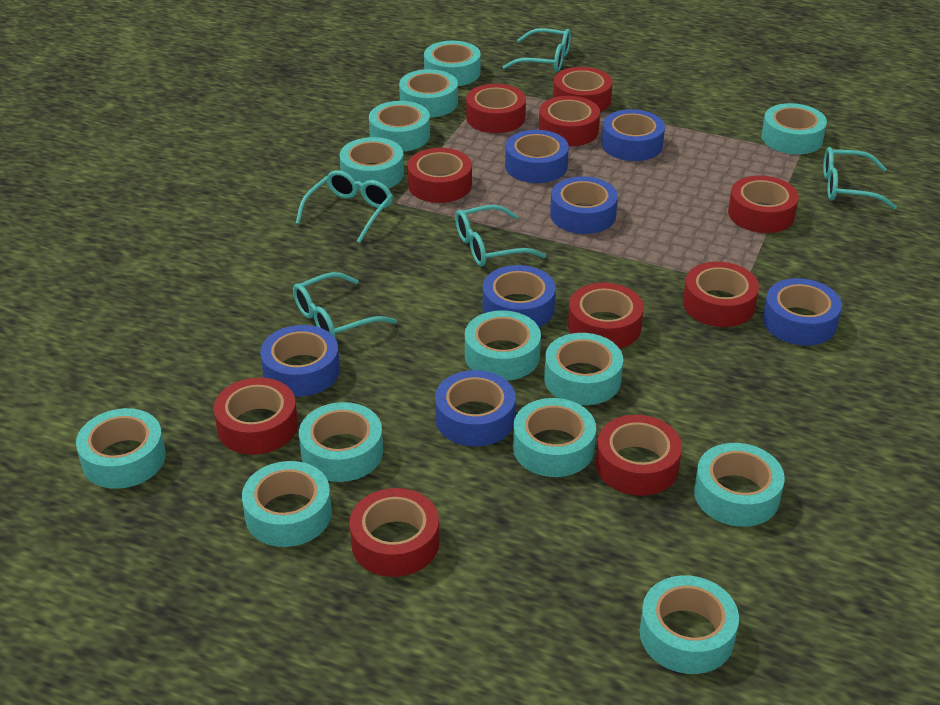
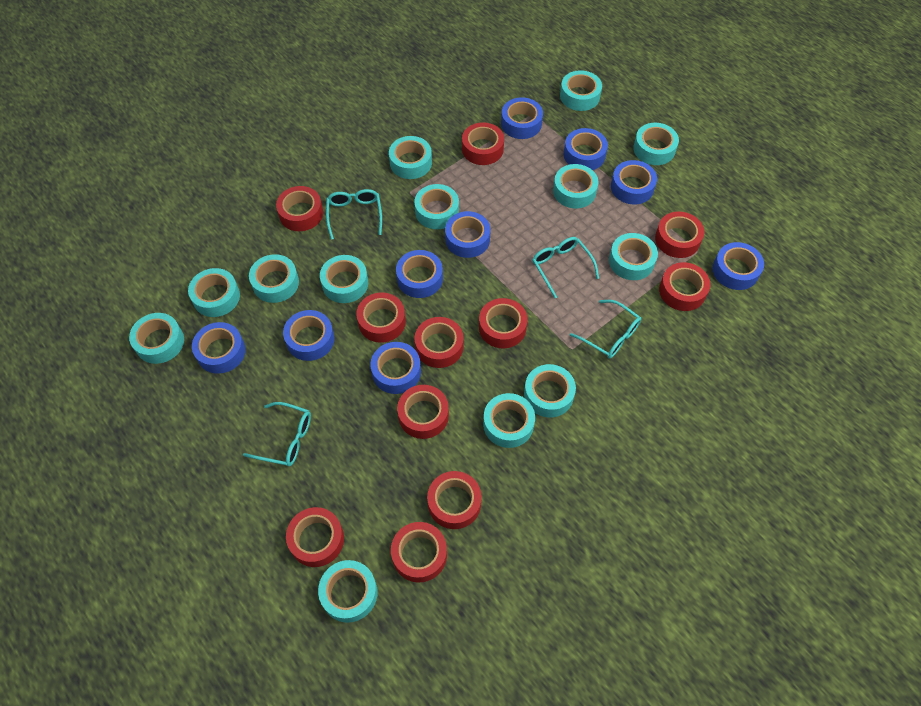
blue tape: [260,325,340,397] [435,370,516,447] [483,265,556,327] [505,130,569,183] [550,176,618,234] [602,109,665,161] [763,278,842,346] = 7 -> [192,322,246,374] [283,310,334,361] [370,342,421,394] [396,250,443,298] [445,211,490,258] [501,97,543,139] [564,128,608,170] [611,160,657,205] [713,242,764,290] = 9
red tape: [214,377,298,455] [349,488,439,577] [407,148,472,203] [466,84,526,133] [539,96,600,146] [553,67,612,112] [568,283,644,349] [596,415,682,496] [683,262,759,327] [728,175,799,233] = 10 -> [276,186,323,231] [286,507,344,567] [356,293,406,343] [391,522,447,583] [397,385,449,439] [415,317,464,368] [427,471,482,529] [462,122,504,165] [479,298,528,348] [655,212,704,258] [659,262,710,311] = 11
turquoise glasses: [293,272,397,338] [296,170,393,243] [455,205,546,266] [503,28,571,72] [823,147,897,209] = 5 -> [243,402,311,467] [326,189,382,240] [532,237,599,298] [570,300,641,359] = 4

